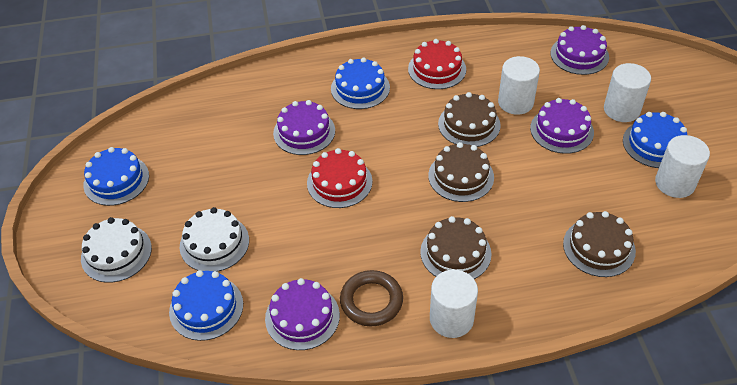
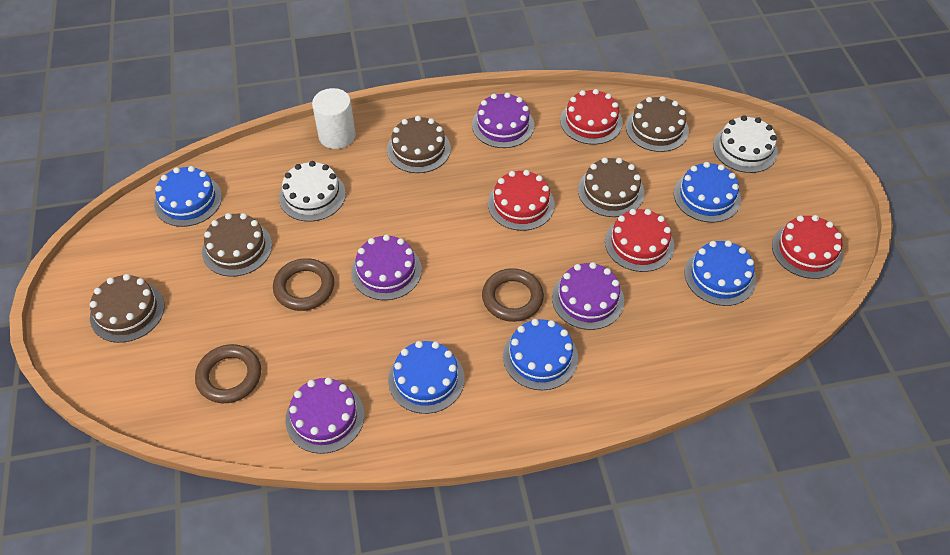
blue cake: [83,147,149,206] [169,270,243,341] [331,57,390,109] [623,112,687,168] = 4 -> [154,166,222,227] [388,341,465,414] [503,319,578,390] [674,162,741,222] [685,240,756,306] = 5
brown cake: [420,216,492,279] [428,142,494,202] [438,92,501,147] [563,211,636,277] = 4 -> [90,274,165,343] [202,213,272,277] [387,116,451,173] [578,158,644,217] [626,96,689,152] = 5
brown ring: [340,270,403,326] = 1 -> [195,344,261,403] [273,258,334,311] [482,268,544,322] = 3
red cake: [307,148,372,208] [408,39,466,89] = 2 -> [488,170,555,231] [560,89,623,145] [605,209,674,272] [772,215,843,279] = 4
white cylinder: [430,270,478,338] [498,56,540,115] [604,63,651,122] [655,135,710,198] = 4 -> [312,88,356,149] = 1

